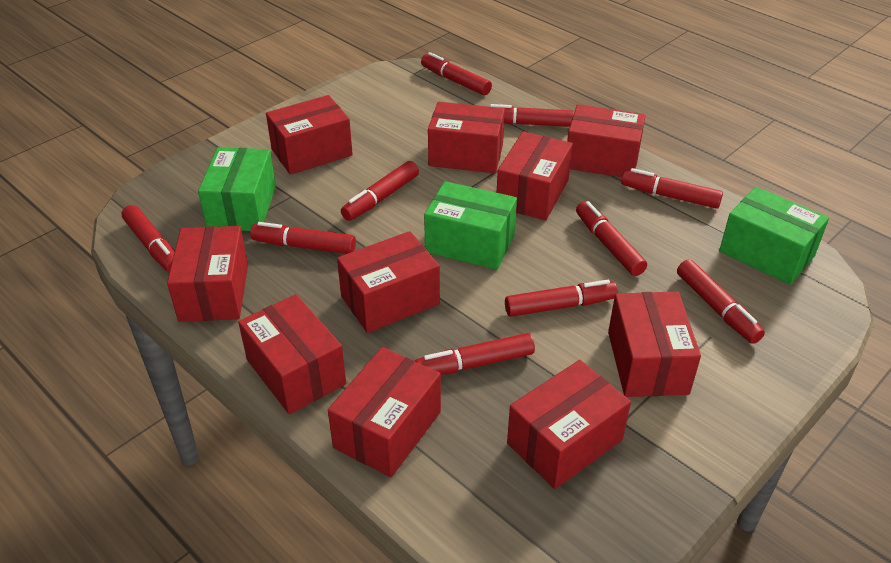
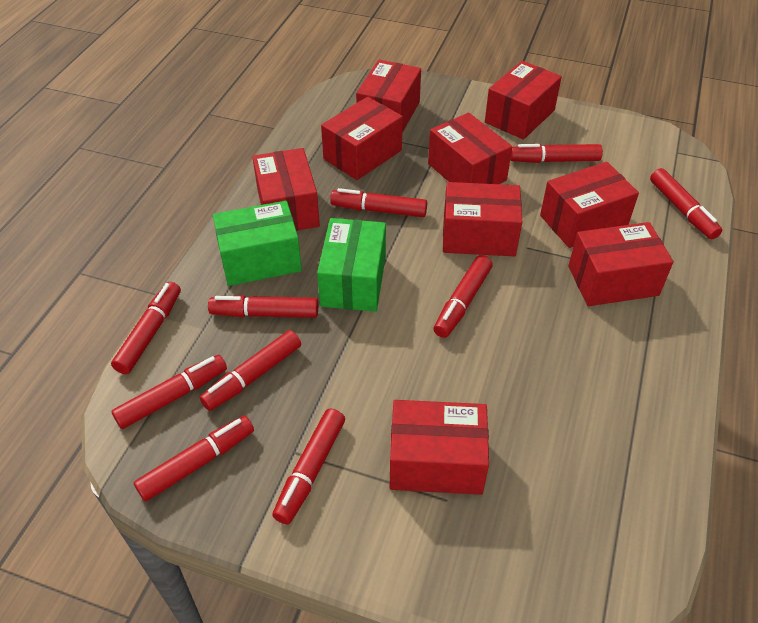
green box: [198,147,276,231] [424,181,517,270] [719,187,829,285] = 3 -> [213,201,302,286] [317,218,386,312] = 2
red box: [167,226,248,322] [238,294,346,414] [266,95,353,175] [328,347,441,477] [337,231,440,333] [428,102,505,173] [497,131,573,220] [507,360,631,489] [567,104,646,177] [608,291,701,397] = 10 -> [252,148,320,231] [321,97,403,180] [356,60,421,133] [390,400,489,495] [428,113,512,184] [443,182,522,256] [485,61,562,140] [540,162,639,248] [568,222,673,306] = 9

